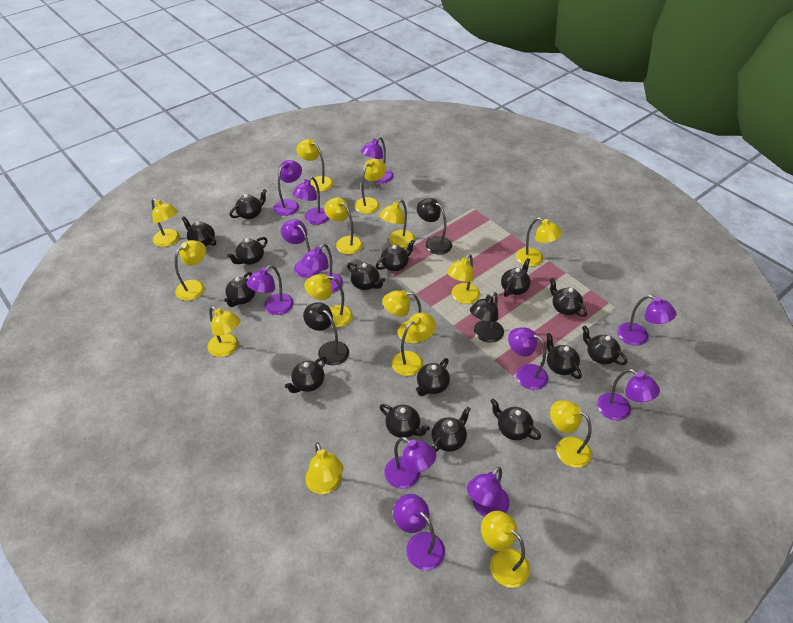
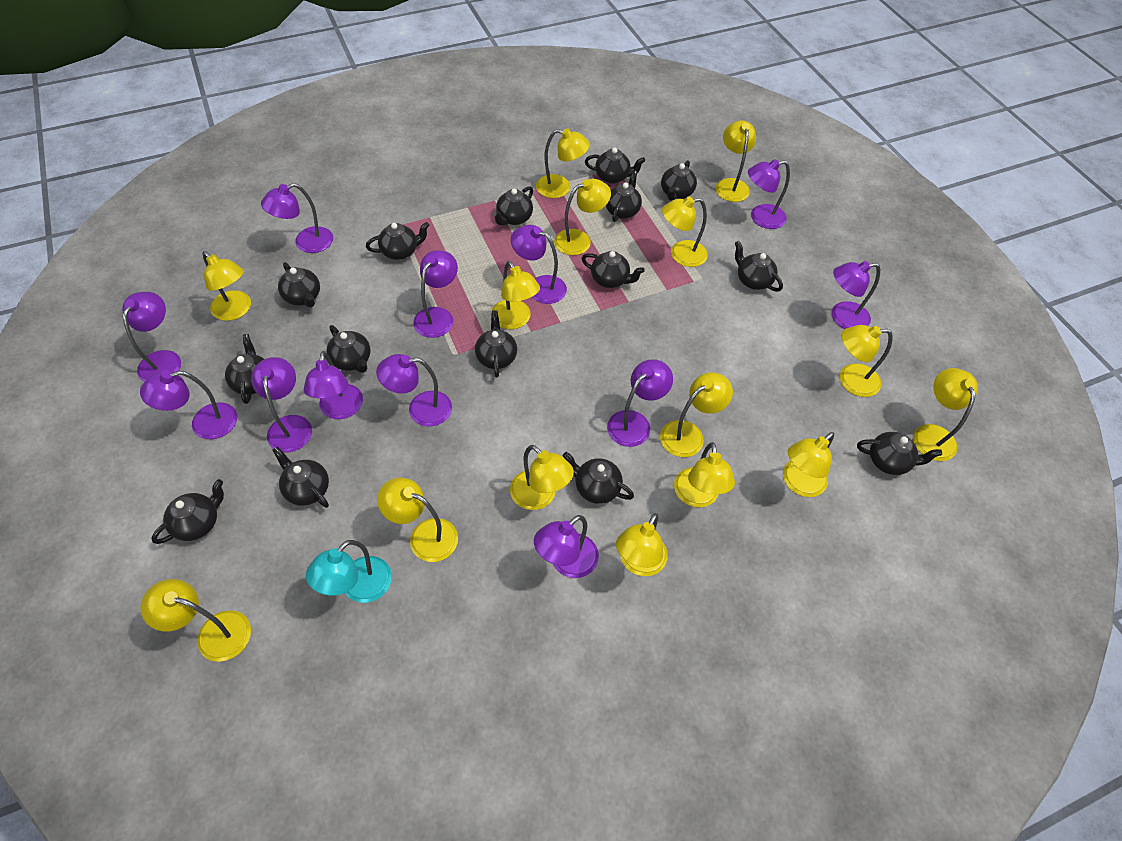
black lamp: [303,302,349,365] [416,198,452,255] [470,292,504,343] = 3 -> none = 0
turquoise lamp: none = 0 -> [306,540,392,603] = 1

